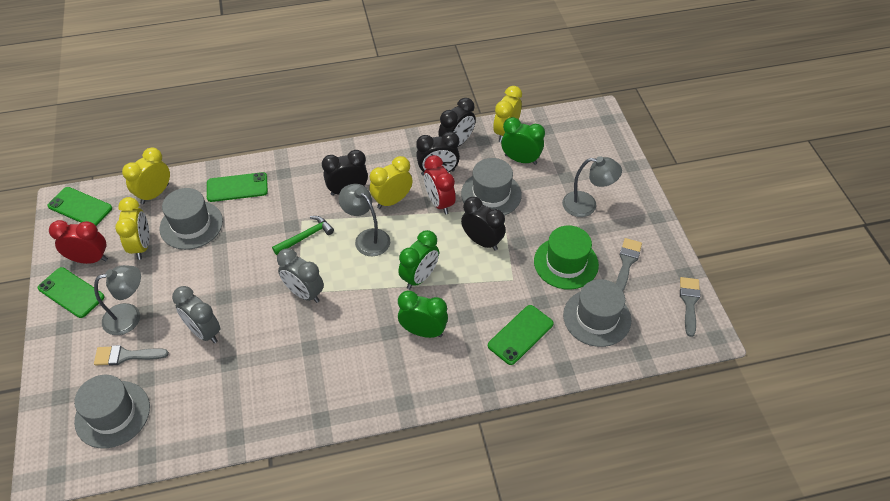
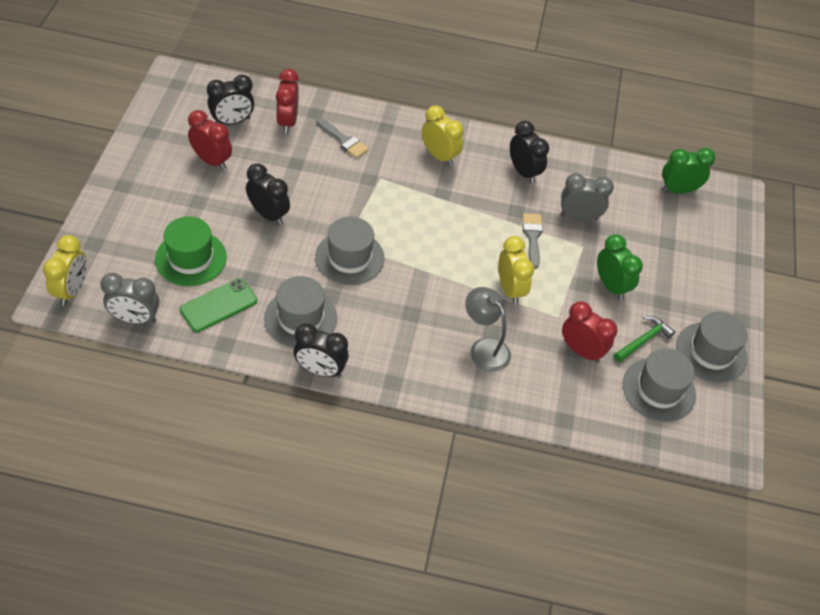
green clock: [398,230,439,289] [398,291,448,338] [501,117,545,165] = 3 -> [597,234,643,300] [661,148,715,194] = 2
green phone: [37,267,104,318] [47,187,112,226] [207,172,268,202] [488,305,554,365] = 4 -> [180,278,257,332] = 1
grey brush: [94,345,169,365] [616,238,642,291] [680,277,700,337] = 3 -> [316,118,369,158] [523,213,543,269] = 2
grey lamp: [94,265,141,335] [338,184,390,256] [562,156,622,217] = 3 -> [465,287,511,371] = 1
red clock: [49,220,108,264] [424,155,456,214] = 2 -> [188,110,232,170] [276,69,299,134] [562,301,618,363] = 3
yellow clock: [115,197,149,260] [122,147,170,204] [370,156,413,209] [493,86,522,142] = 4 -> [43,235,87,306] [422,105,464,166] [499,236,534,304] = 3

